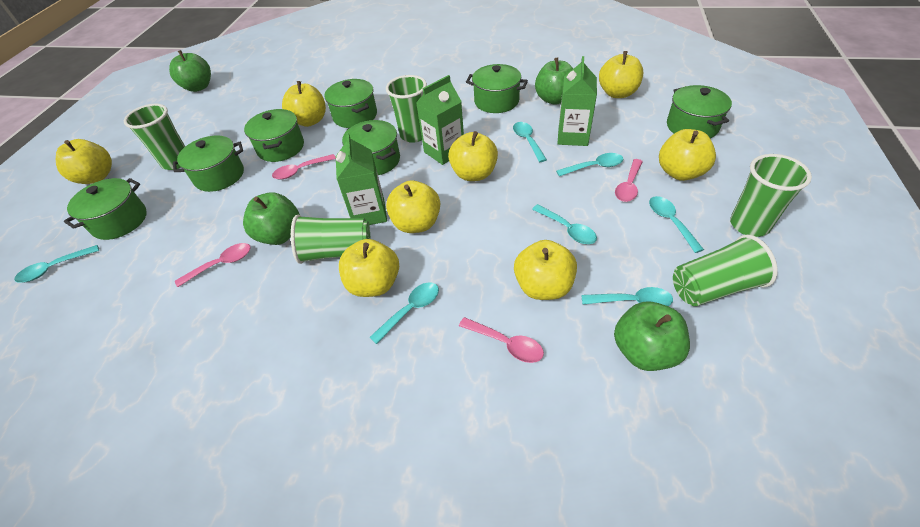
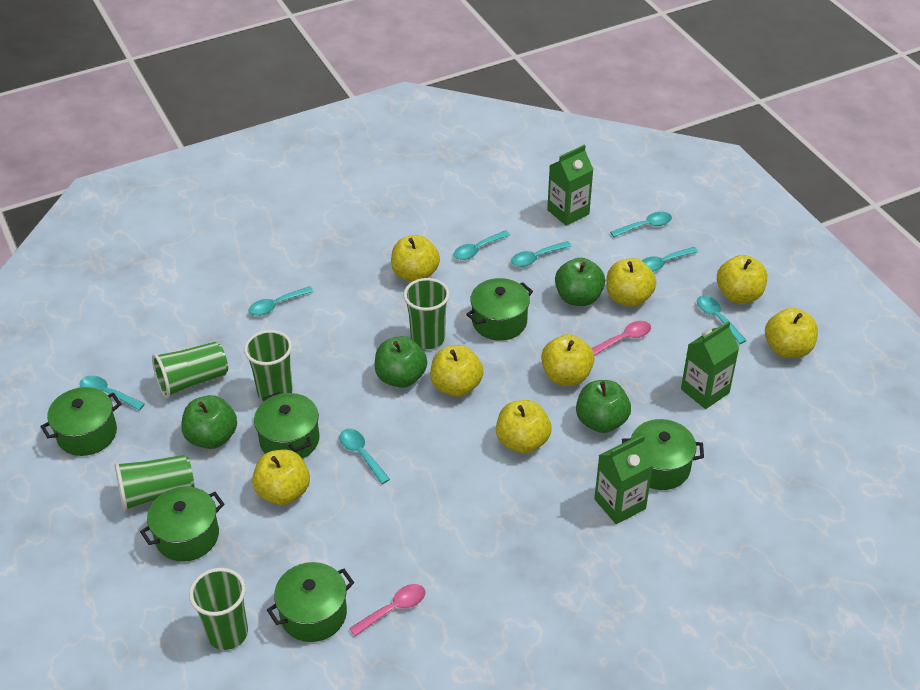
green pot: [64,178,147,240] [173,136,244,192] [244,109,304,162] [324,79,377,128] [342,120,400,175] [466,64,528,113] [667,85,732,138] = 7 -> [40,387,121,456] [140,486,225,562] [254,392,320,459] [267,562,354,642] [466,278,533,341] [622,419,704,490] = 6
pink spoon: [175,243,251,287] [272,154,336,179] [459,317,544,363] [615,159,643,202] = 4 -> [349,584,425,636] [591,321,651,356] = 2
turquoise spoon: [14,245,99,283] [369,282,439,344] [513,122,547,162] [532,204,597,244] [556,153,623,176] [581,287,673,306] [649,196,704,253] = 7 -> [80,376,145,411] [248,286,314,316] [339,429,390,484] [453,230,510,260] [511,241,571,267] [610,212,672,237] [642,247,698,272] [697,295,747,344] = 8

